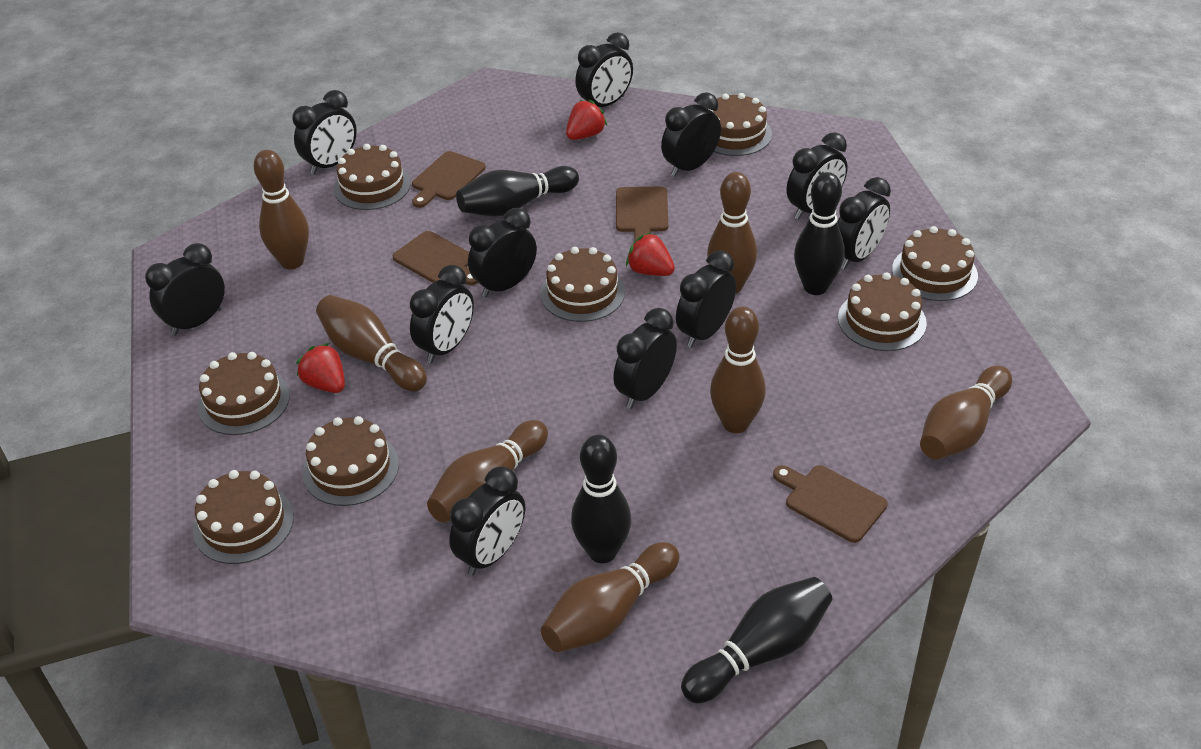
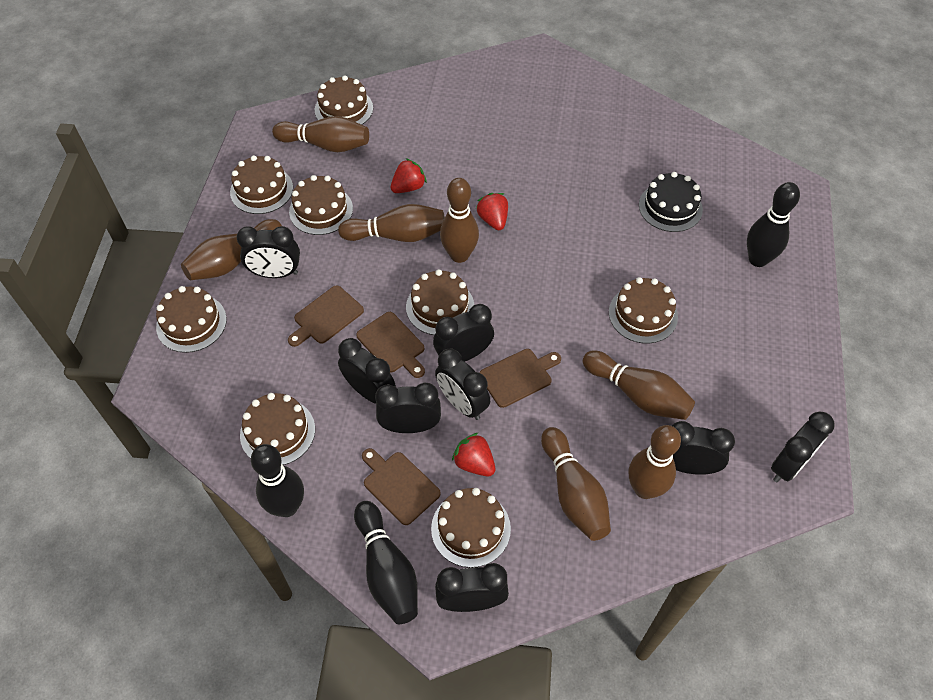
black bowling pin: [456,166,579,217] [571,435,631,563] [681,577,832,703] [794,172,845,295] = 4 -> [251,444,304,517] [354,501,418,624] [747,182,800,267] = 3
black cake: none = 0 -> [639,172,703,232] = 1
black clock: [145,243,225,336] [292,90,357,175] [410,265,474,363] [449,466,525,576] [468,208,537,297] [575,32,633,107] [613,308,677,409] [661,92,721,177] [676,250,736,348] [787,132,848,219] [837,177,891,269] = 11 -> [237,226,300,278] [338,338,396,404] [375,383,441,433] [433,304,494,362] [435,348,490,420] [435,563,509,612] [672,421,735,475] [771,411,834,482] = 8

